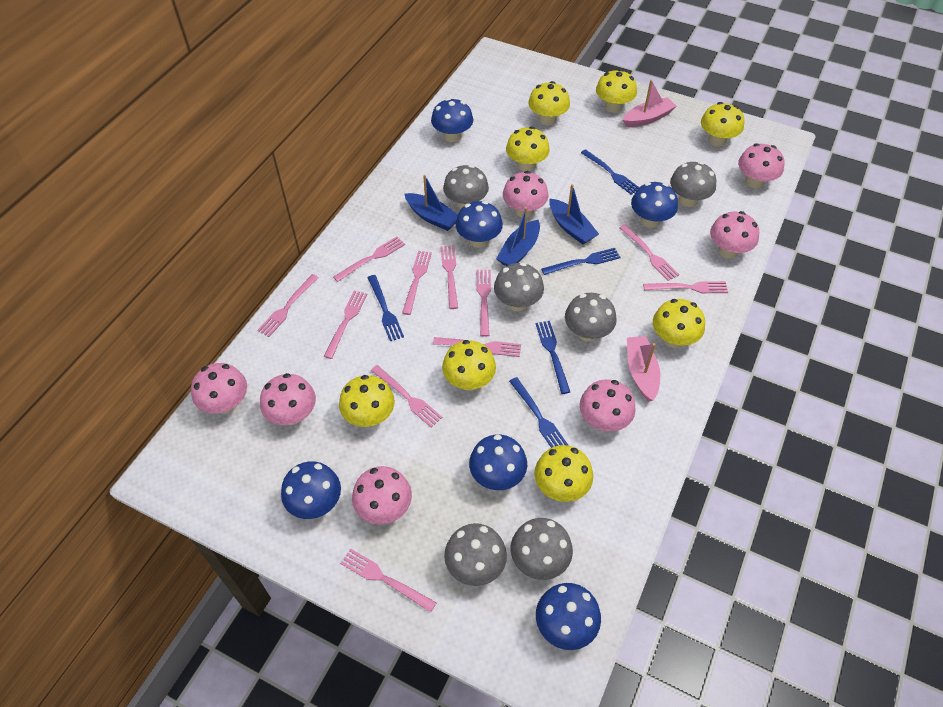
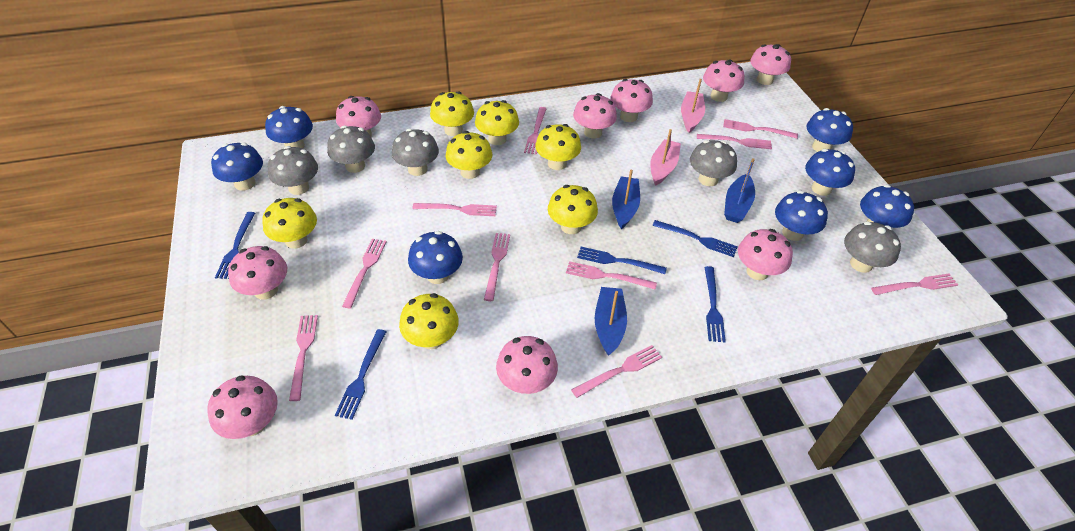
blue mushroom: [281,461,341,519] [431,98,473,142] [455,201,503,248] [469,435,527,490] [536,583,601,650] [631,182,678,228] = 6 -> [211,142,263,191] [265,106,313,148] [408,231,463,284] [775,191,828,241] [805,149,855,196] [806,108,853,152] [860,185,914,228] = 7
grey mushroom: [443,165,489,209] [444,523,507,586] [494,262,544,311] [511,518,573,580] [565,293,617,342] [670,161,716,207] = 6 -> [268,146,318,195] [327,125,375,173] [392,128,439,176] [690,140,737,186] [844,221,901,273] = 5
pink fork: [257,274,319,337] [324,291,368,359] [333,237,405,282] [340,548,436,612] [371,365,442,427] [402,251,432,315] [433,337,521,357] [441,245,458,309] [477,270,491,337] [620,225,679,281] [643,281,728,293] = 11 -> [289,315,318,401] [342,239,387,308] [412,203,497,216] [484,233,510,301] [524,107,547,155] [566,261,657,289] [571,345,662,398] [697,134,772,149] [723,119,798,139] [871,273,958,295] = 10
pink mushroom: [191,363,247,414] [260,373,316,425] [352,466,412,525] [503,171,548,218] [580,379,636,431] [710,211,759,258] [738,143,784,189] = 7 -> [207,375,278,439] [228,246,287,300] [336,96,381,136] [496,336,558,394] [573,93,617,139] [610,79,653,122] [703,59,744,102] [738,229,793,280] [750,44,791,85] = 9
yellow mushroom: [339,375,395,427] [442,340,496,391] [506,127,550,172] [528,81,570,125] [534,445,593,502] [596,69,637,113] [653,299,705,348] [701,102,744,147] = 8 -> [262,198,317,249] [399,293,459,349] [430,91,474,136] [446,131,492,179] [475,100,519,145] [535,124,581,170] [548,185,598,234] = 7

